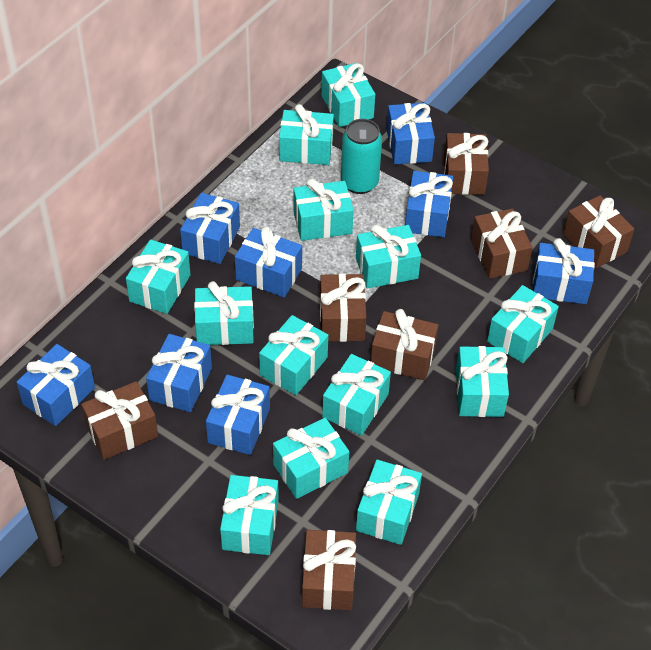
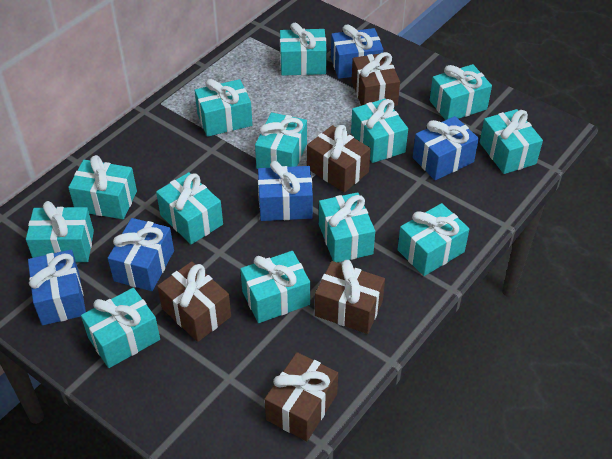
blue gift: [17,344,95,426] [146,334,212,412] [180,193,240,264] [206,375,270,455] [235,226,302,297] [386,103,435,164] [405,171,453,237] [533,238,595,304] = 8 -> [28,250,86,325] [108,218,174,291] [258,161,313,221] [331,25,383,79] [413,116,479,180] = 5
brown gift: [81,381,158,460] [302,530,356,610] [320,274,367,342] [371,309,439,380] [444,133,489,195] [471,208,533,279] [563,195,635,268] = 7 -> [157,261,231,342] [265,352,338,441] [307,125,371,192] [315,260,385,334] [351,52,400,106] = 5
turquoise can: [341,119,382,194] = 1 -> none = 0

